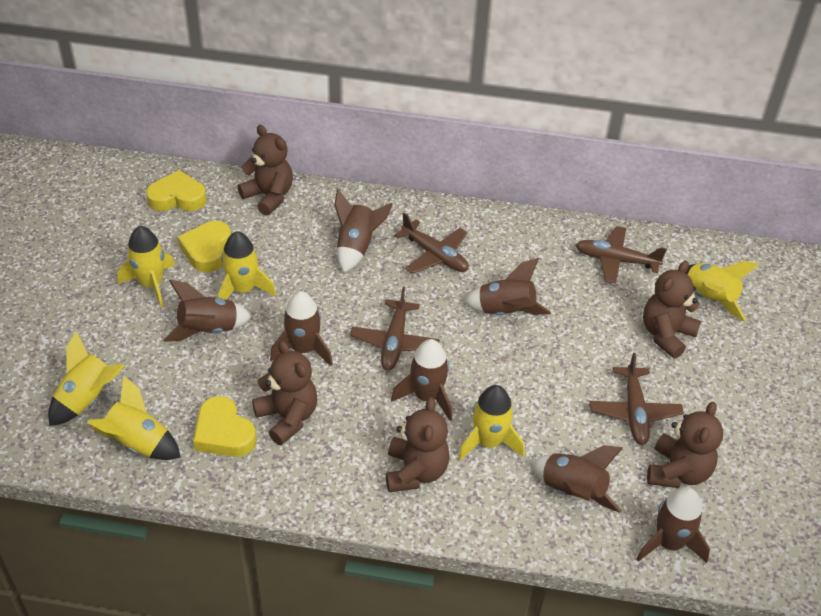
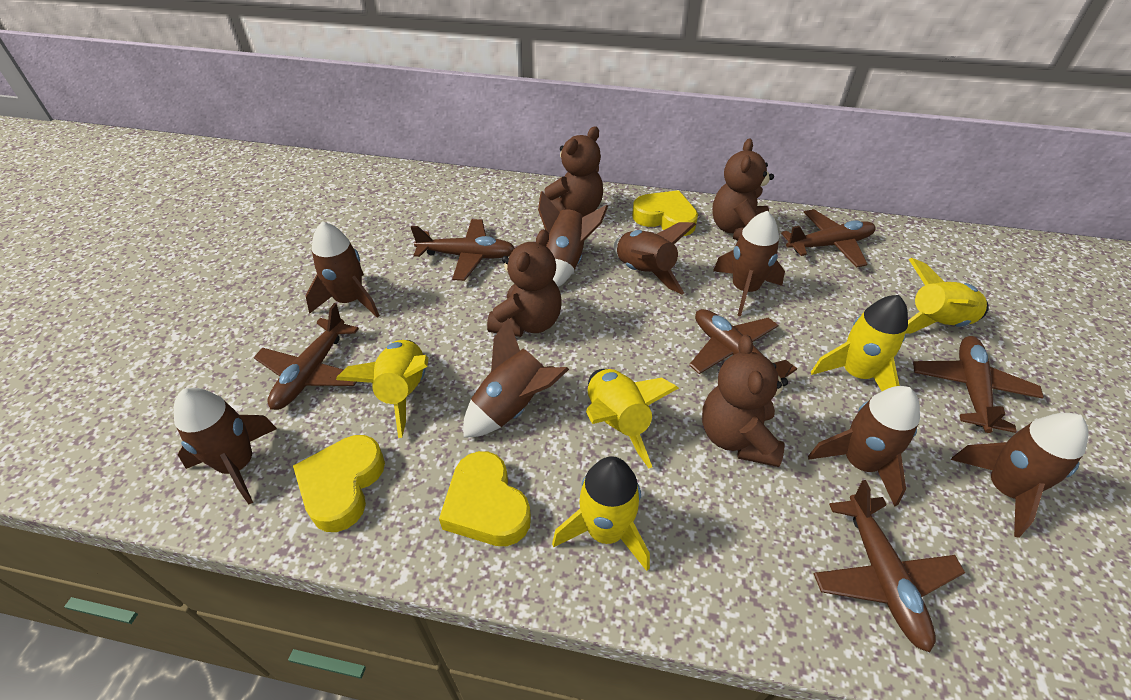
brown plane: [350,287,440,371] [394,213,469,274] [576,226,667,284] [589,353,684,445] = 4 -> [254,303,359,410] [411,219,515,281] [689,309,797,378] [781,209,876,268] [814,480,965,652] [913,336,1044,433] = 6
brown rocket: [164,280,252,342] [270,291,333,366] [334,189,393,273] [391,339,452,421] [464,258,551,316] [531,445,623,513] [636,487,710,563] = 7 -> [174,388,277,505] [305,221,380,318] [463,318,569,438] [538,191,608,287] [614,222,696,295] [713,211,785,316] [808,386,920,507] [951,413,1088,538] = 8
brown teddy bear: [238,125,293,216] [252,340,318,445] [386,397,450,492] [643,261,701,359] [647,402,723,488] = 5 -> [487,229,562,337] [544,126,603,216] [702,335,788,467] [712,138,774,240] = 4
yellow rocket: [48,331,125,426] [87,376,181,460] [117,226,175,307] [217,231,276,300] [458,385,524,461] [685,261,760,321] = 6 -> [336,340,429,438] [552,456,650,571] [586,369,679,468] [811,295,908,391] [905,258,989,334] = 5

